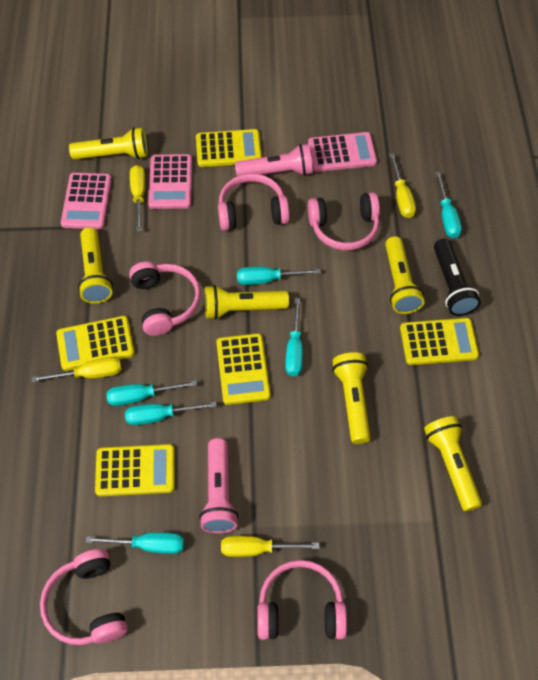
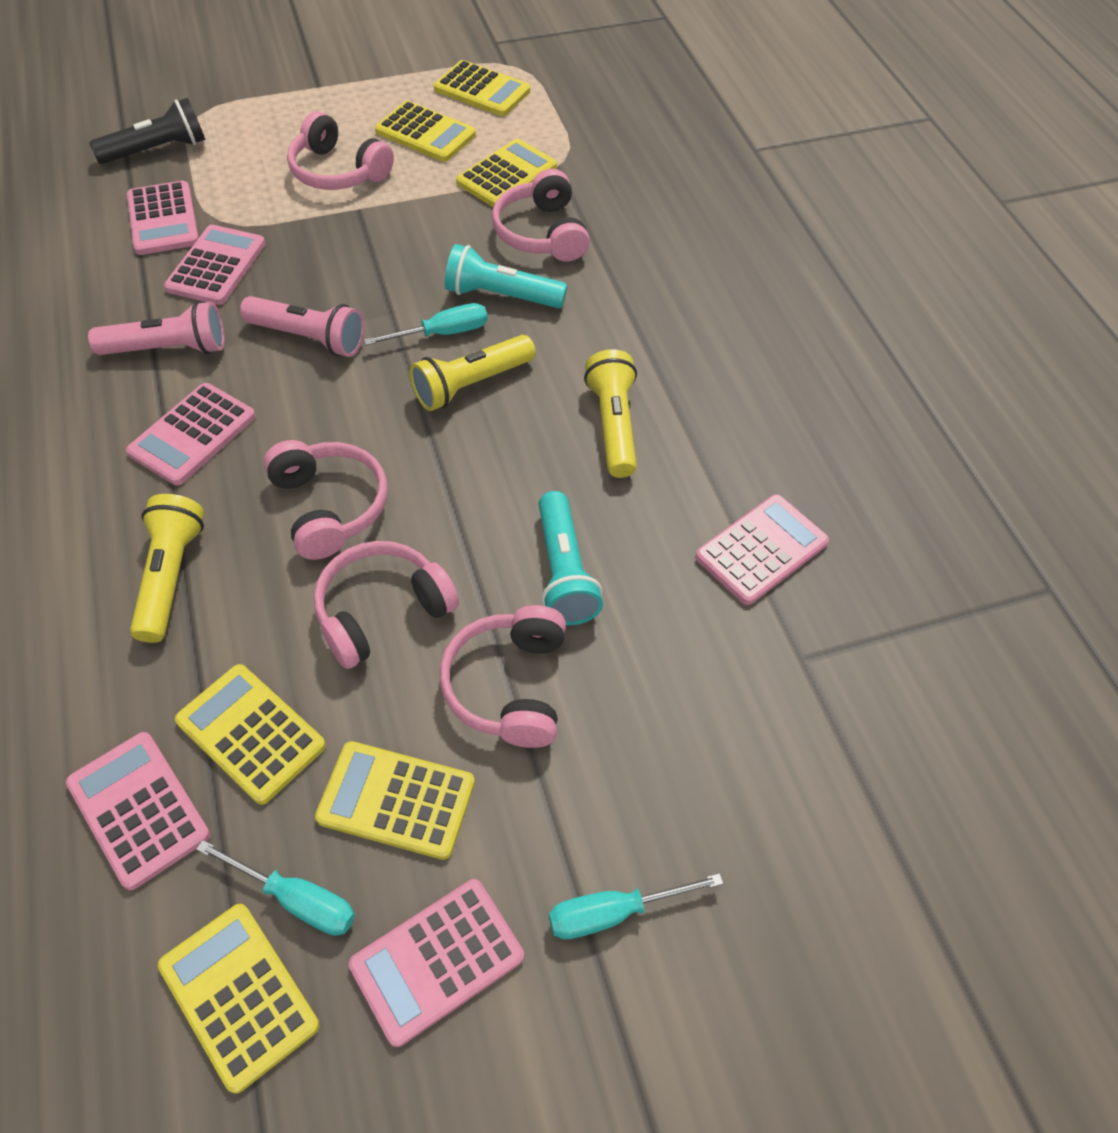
pink calculator: [61,173,112,229] [148,154,192,209] [308,132,377,172] = 3 -> [66,732,210,890] [126,383,256,485] [127,181,199,255] [164,225,265,305] [348,879,524,1047] [696,494,829,605] = 6
turquoise flashlight: none = 0 -> [445,244,567,308] [538,491,603,625] = 2
turquoise screwdriver: [86,533,184,554] [106,380,197,406] [125,402,217,425] [237,267,321,285] [285,298,303,376] [435,172,462,238] = 6 -> [196,840,355,936] [364,303,488,345] [549,873,723,939] = 3
yellow calculator: [56,316,135,371] [95,444,175,496] [196,129,262,167] [216,333,271,405] [400,318,479,365] = 5 -> [158,904,320,1094] [175,664,326,805] [315,741,475,860] [375,101,476,162] [434,60,530,116] [456,139,557,207] = 6
yellow flashlight: [69,127,147,160] [78,227,113,304] [205,285,289,320] [332,352,370,444] [385,236,424,314] [424,416,482,512] = 6 -> [130,494,204,643] [410,335,536,411] [584,349,637,478] = 3
yellow screwdriver: [31,357,121,382] [130,165,145,232] [221,536,320,557] [389,153,416,218] = 4 -> none = 0

